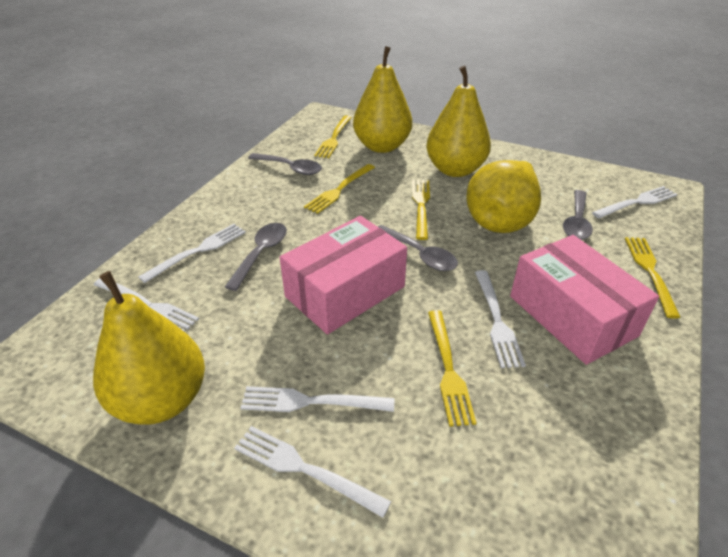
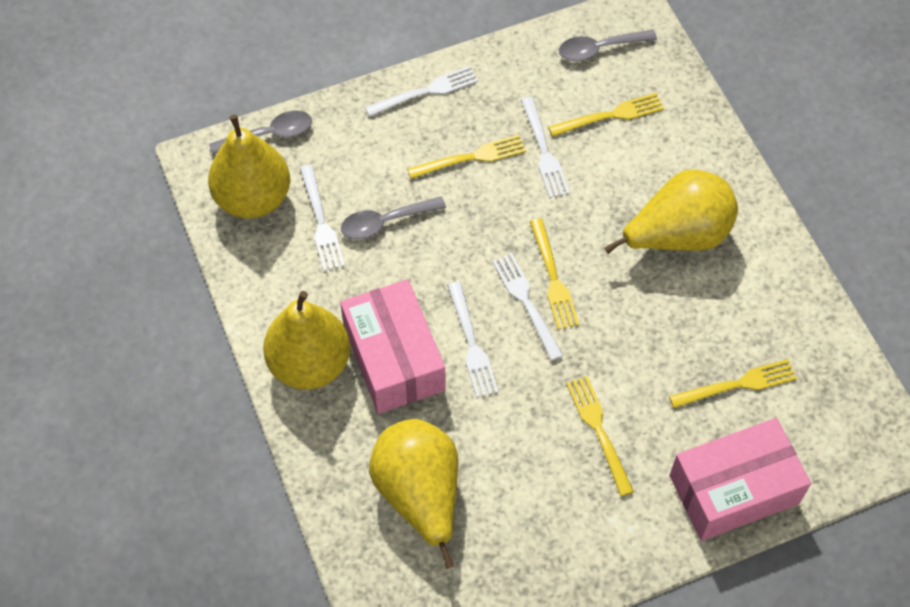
grey spoon: [225,223,287,291] [248,153,322,175] [378,225,458,271] [563,190,593,240] = 4 -> [209,111,312,155] [341,197,446,239] [559,29,657,61] = 3
white fork: [94,278,199,332] [139,224,246,283] [234,426,391,518] [241,386,394,412] [475,270,526,368] [592,186,678,218] = 6 -> [300,165,345,271] [365,66,478,117] [447,282,498,398] [492,253,563,361] [521,97,570,198] = 5

